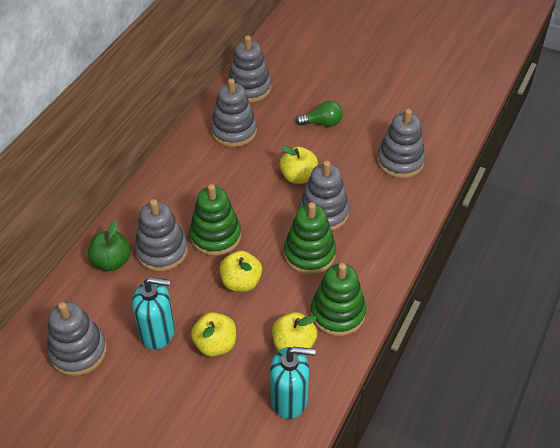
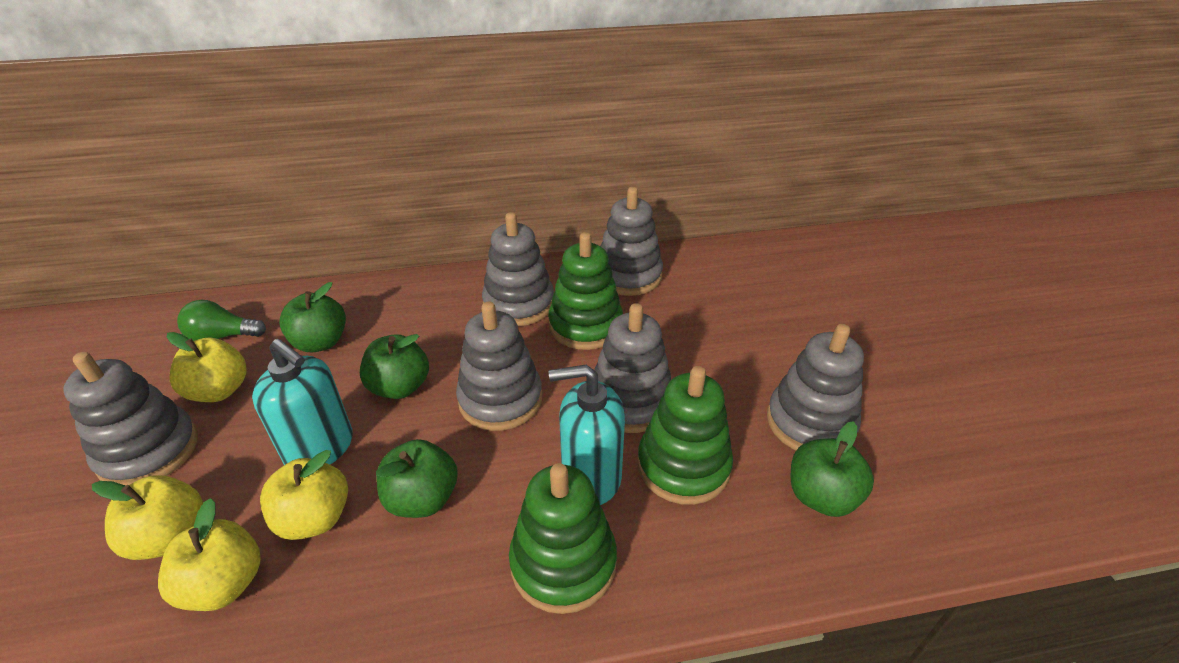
green apple: [88,221,131,271] = 1 -> [279,282,346,352] [360,334,429,399] [376,439,458,518] [791,421,874,517] = 4

